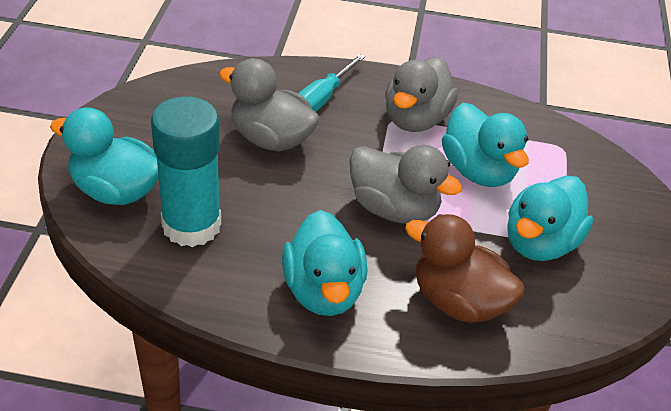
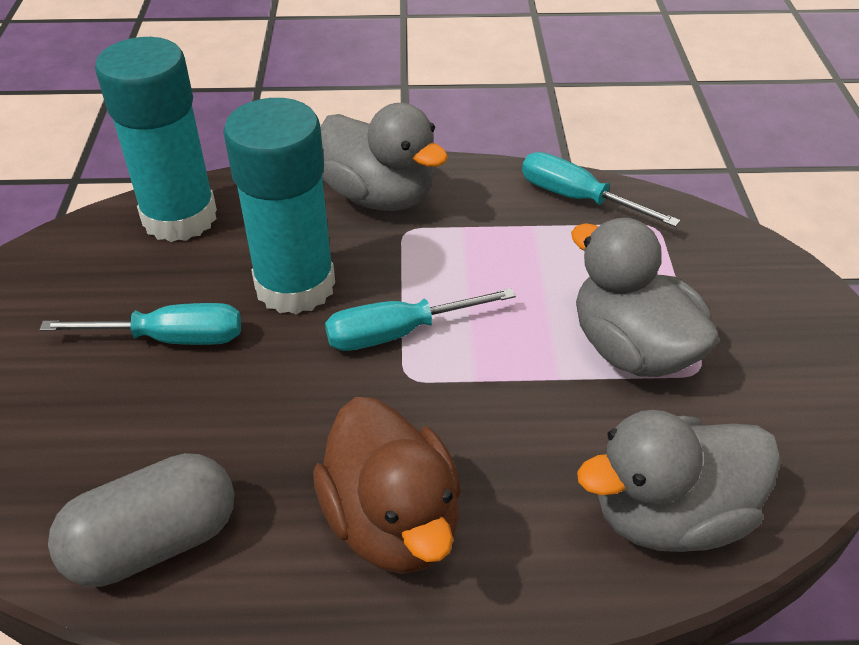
grey capsule: none = 0 -> [48,453,235,587] = 1
turquoise duck: [50,107,159,205] [282,210,367,316] [442,103,529,187] [507,175,593,261] = 4 -> none = 0
turquoise glue stick: [151,96,221,247] = 1 -> [95,37,217,242] [223,98,335,314] = 2
turquoise screwdriver: [298,54,365,112] = 1 -> [39,303,241,345] [325,288,516,351] [522,152,680,227] = 3

